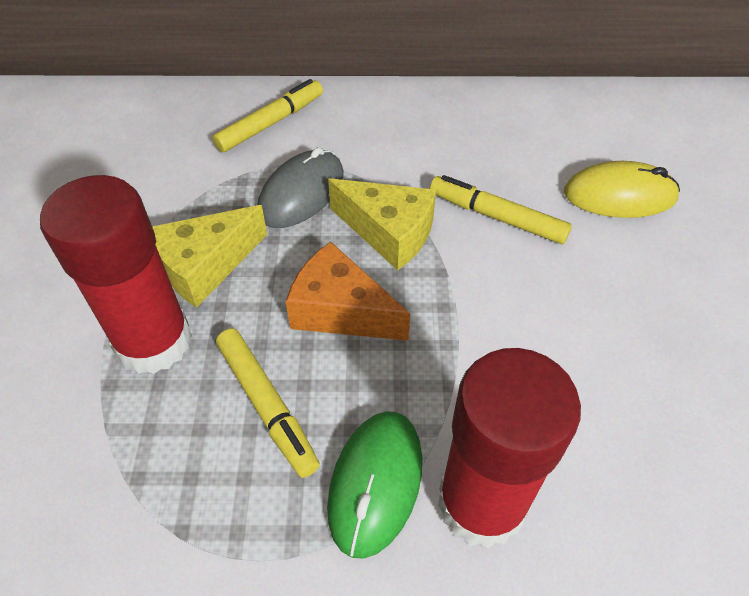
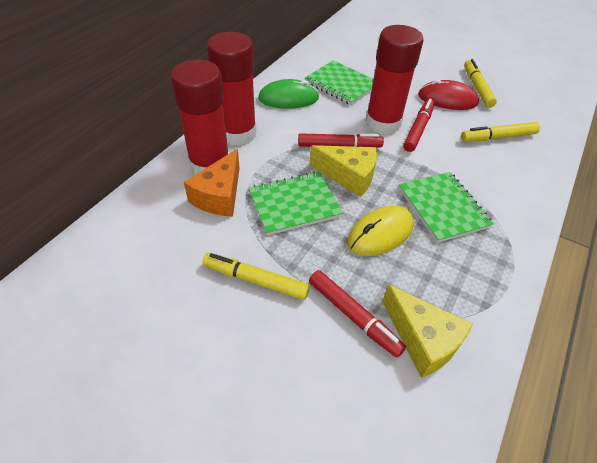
green notebook: none = 0 -> [249,172,343,236] [304,60,373,105] [399,172,494,243] = 3
grey mouse: [258,147,343,228] = 1 -> none = 0
red glue stick: [40,175,192,374] [438,348,581,548] = 2 -> [171,60,229,175] [207,32,256,146] [365,25,424,135] = 3
red marker: none = 0 -> [298,134,384,148] [309,270,406,358] [403,99,435,152] = 3
red mouse: none = 0 -> [418,79,479,110] = 1

